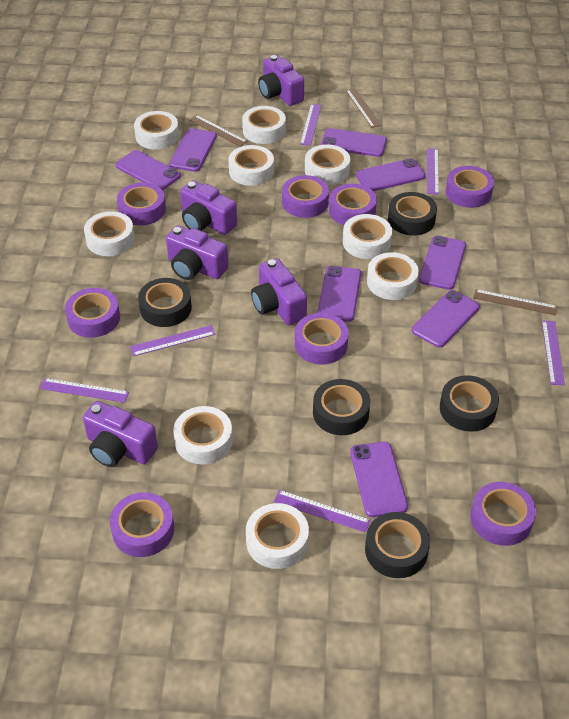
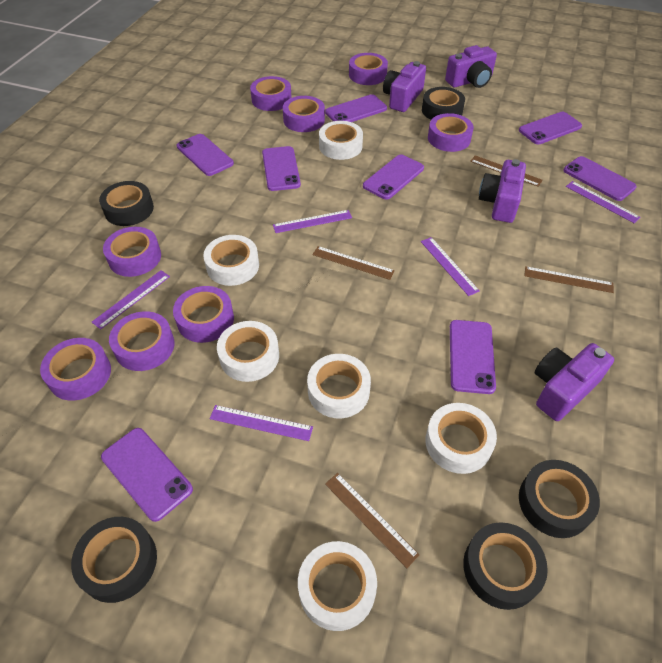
brown ruler: [189,115,248,147] [346,88,382,128] [473,289,558,315] = 3 -> [312,246,395,280] [325,473,420,568] [470,155,543,187] [524,266,614,293] = 4
purple camera: [83,401,158,467] [166,225,228,280] [180,180,237,235] [251,258,307,325] [258,55,304,106] = 5 -> [383,61,426,112] [445,45,497,88] [479,159,526,223] [535,343,614,421] = 4
purple ruler: [40,378,129,403] [130,325,215,356] [274,490,371,533] [300,104,321,146] [427,148,439,194] [542,321,565,385] = 6 -> [92,270,170,329] [210,405,313,441] [273,210,352,233] [421,237,480,296] [566,181,641,223] = 5
white tape: [84,211,135,256] [134,111,179,149] [173,406,233,464] [228,145,274,186] [242,106,286,144] [246,503,309,569] [305,145,350,185] [343,214,392,259] [367,252,419,300] = 9 -> [203,235,259,286] [217,321,279,382] [298,541,377,631] [307,354,371,418] [319,121,363,160] [425,403,497,474] = 6

